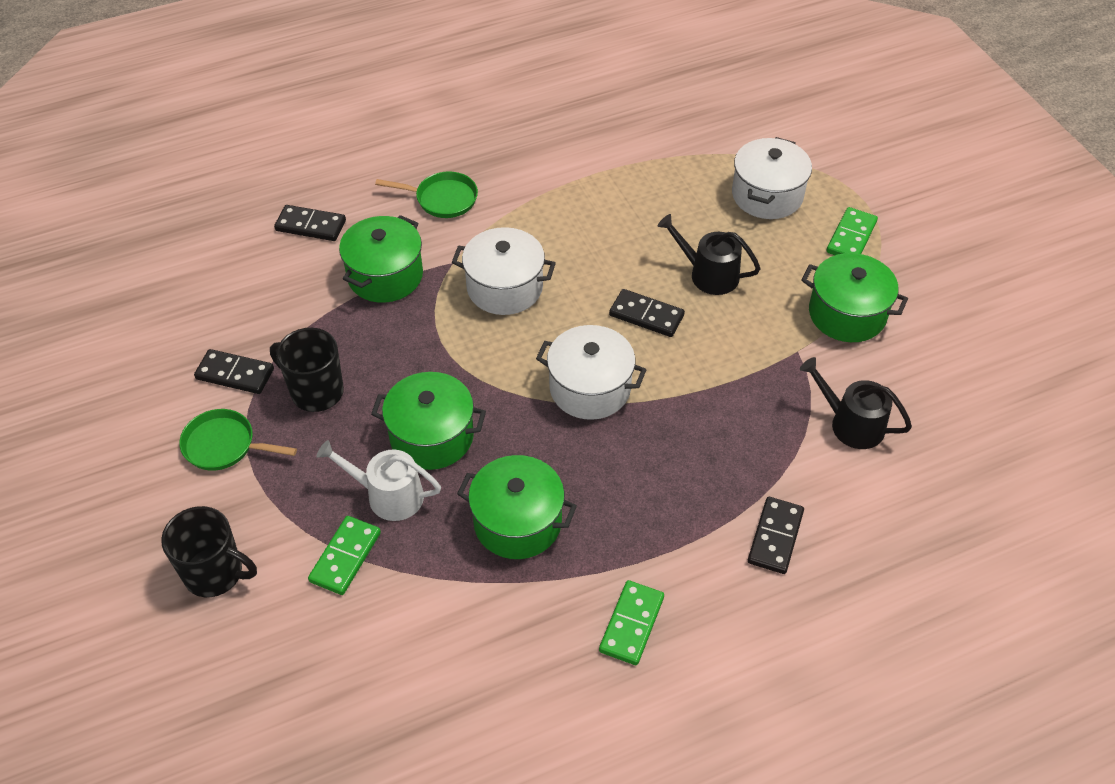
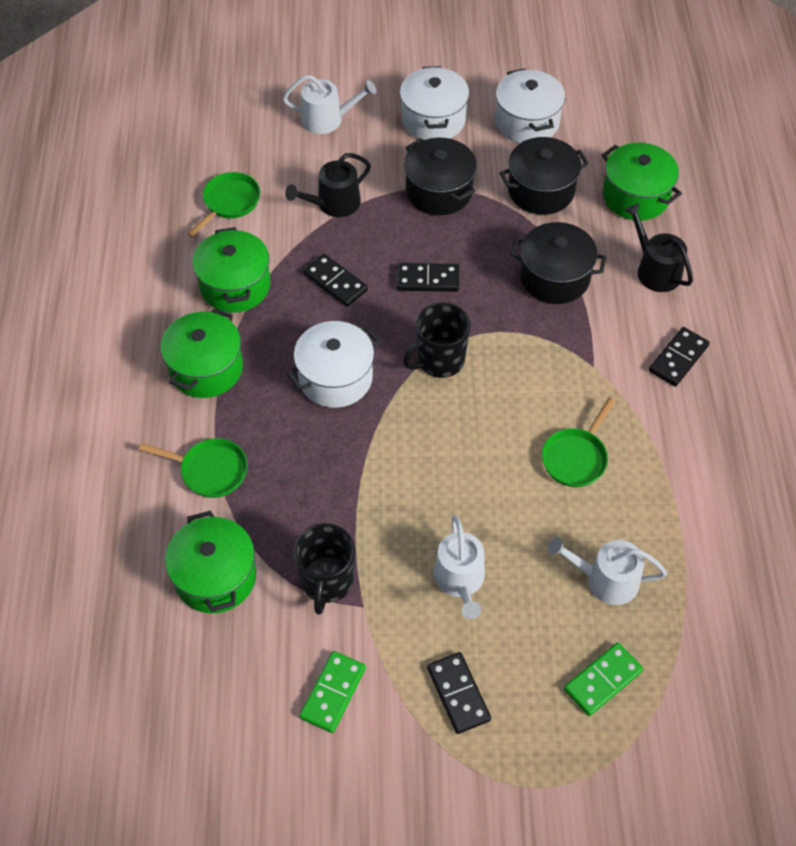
black pot: none = 0 -> [404,138,477,215] [500,137,589,215] [511,222,607,304] = 3
green domino: [308,516,381,595] [599,580,664,665] [826,207,878,255] = 3 -> [299,651,366,733] [564,642,643,716] = 2
green pan: [179,409,297,471] [375,171,478,218] = 2 -> [139,438,248,498] [188,172,260,237] [542,398,616,487] = 3
white watering can: [317,440,441,521] = 1 -> [283,75,376,134] [434,515,485,620] [548,537,667,605] = 3

